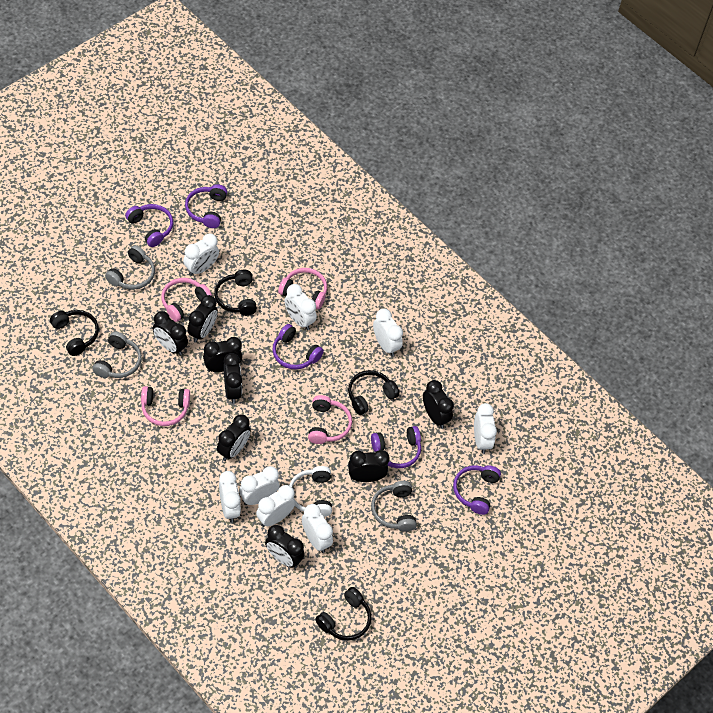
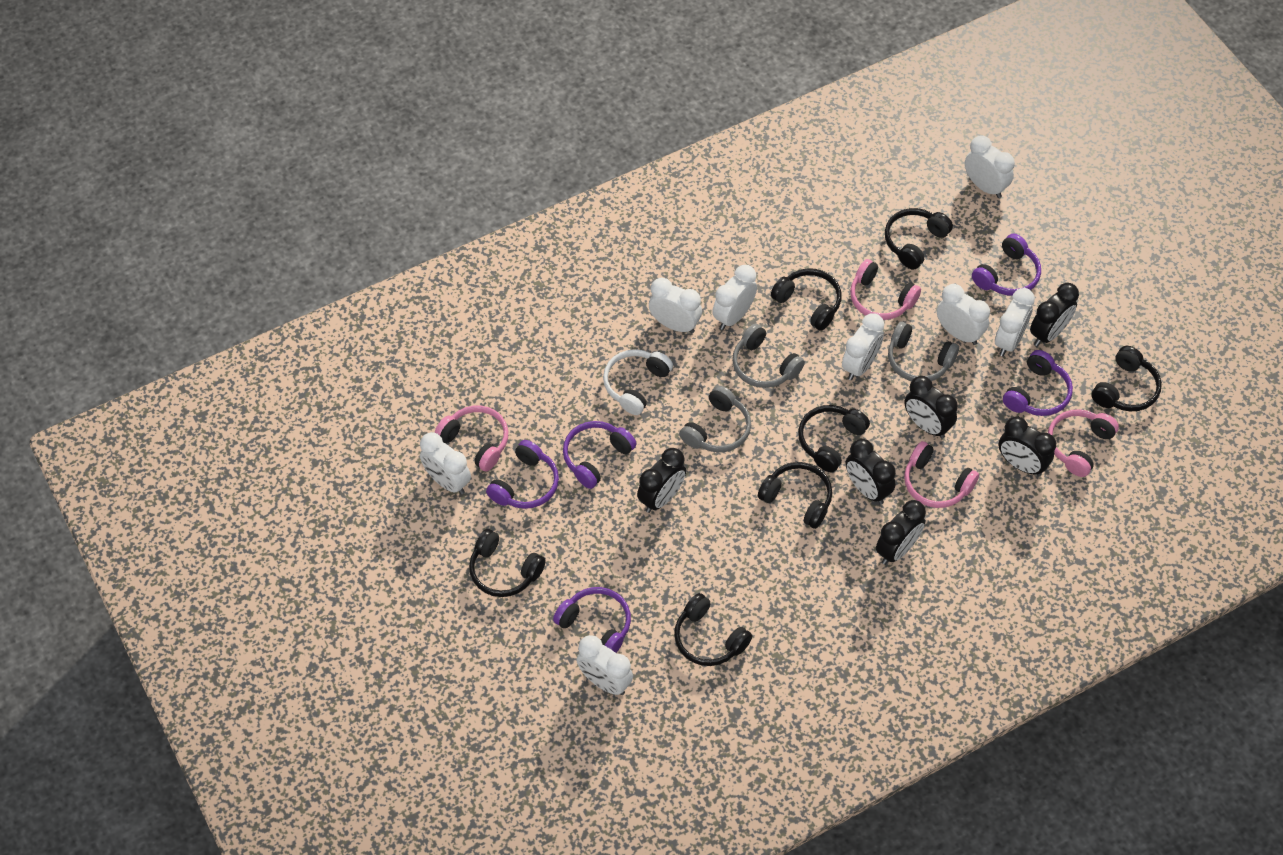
black clock: [153,311,188,356] [187,295,218,343] [203,337,242,372] [217,414,251,461] [224,353,242,404] [265,525,305,568] [348,450,390,482] [423,380,454,428] = 8 -> [637,448,686,513] [846,439,896,505] [876,500,926,565] [904,376,958,439] [998,416,1056,476] [1030,283,1079,346] = 6
black headphones: [50,310,99,356] [214,270,257,316] [315,587,372,641] [348,370,400,415] = 4 -> [469,529,546,597] [674,593,752,666] [758,462,832,529] [771,268,842,331] [798,405,870,472] [885,208,953,270] [1091,346,1162,411] = 7

